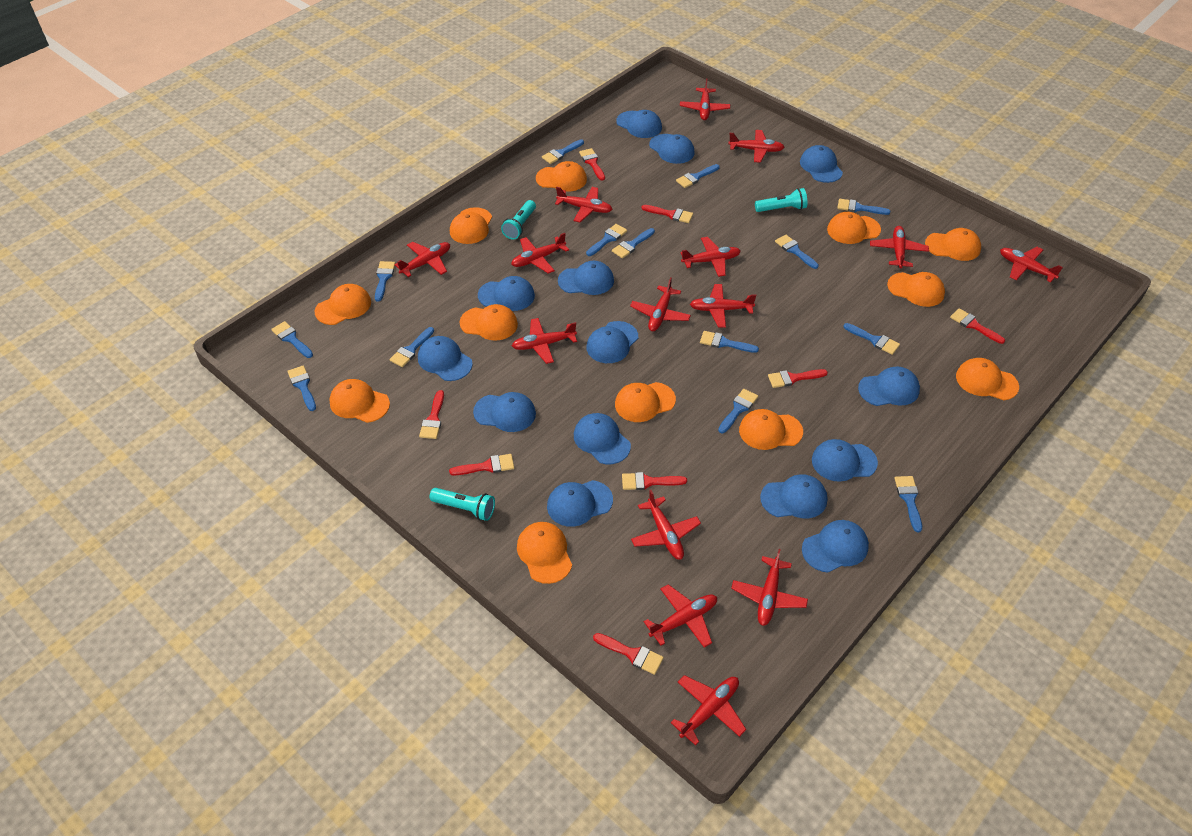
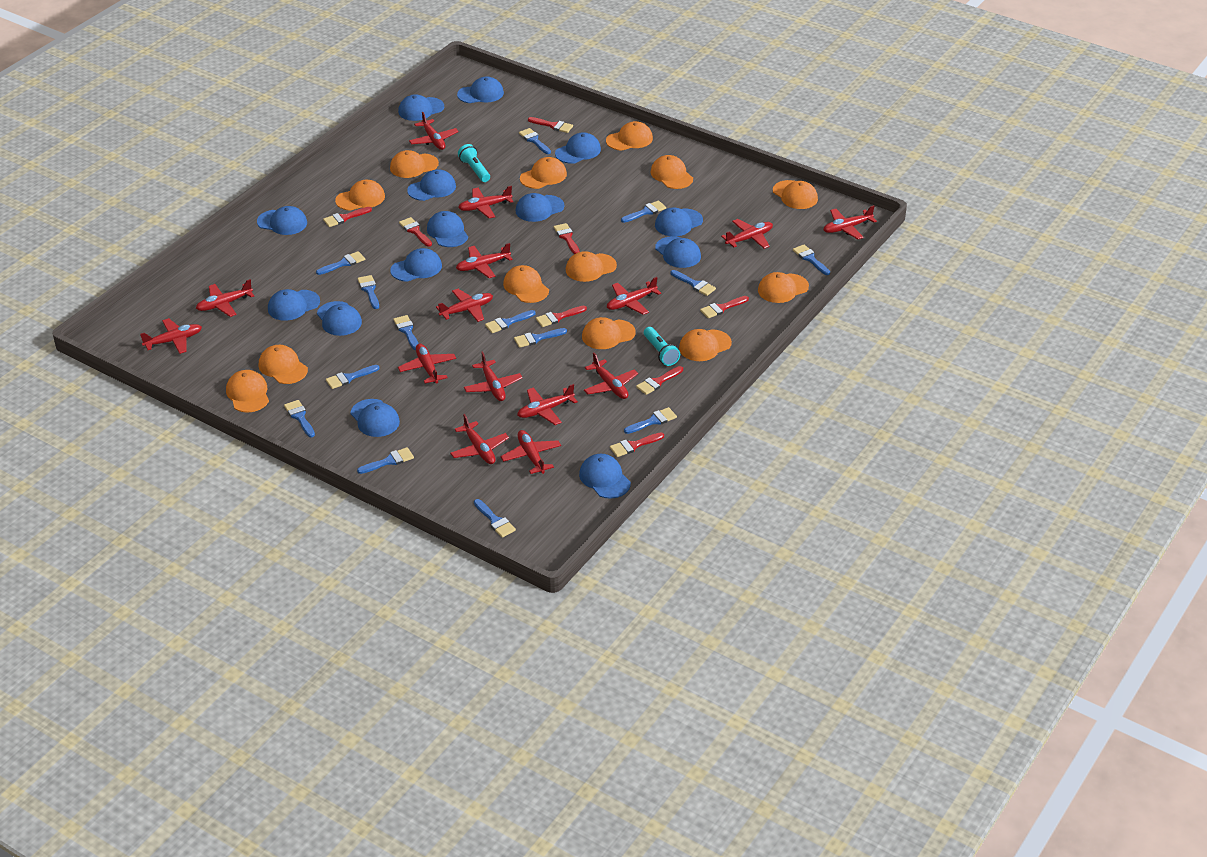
orange cap: [315,284,371,325] [329,379,390,423] [450,207,492,244] [460,304,518,341] [517,522,572,584] [536,161,587,192] [615,382,676,422] [739,409,803,450] [827,212,881,244] [887,272,945,307] [925,228,981,261] [956,358,1019,400] = 12 -> [226,370,269,413] [259,345,308,384] [335,180,385,211] [390,150,439,178] [503,265,549,303] [520,157,567,189] [566,251,617,282] [582,317,635,349] [606,121,653,151] [650,155,693,189] [679,329,732,361] [758,272,809,303] [773,180,818,209] = 13
turquoise flashlight: [430,488,495,521] [501,200,536,240] [755,188,807,212] = 3 -> [458,144,490,182] [644,327,680,366] = 2

